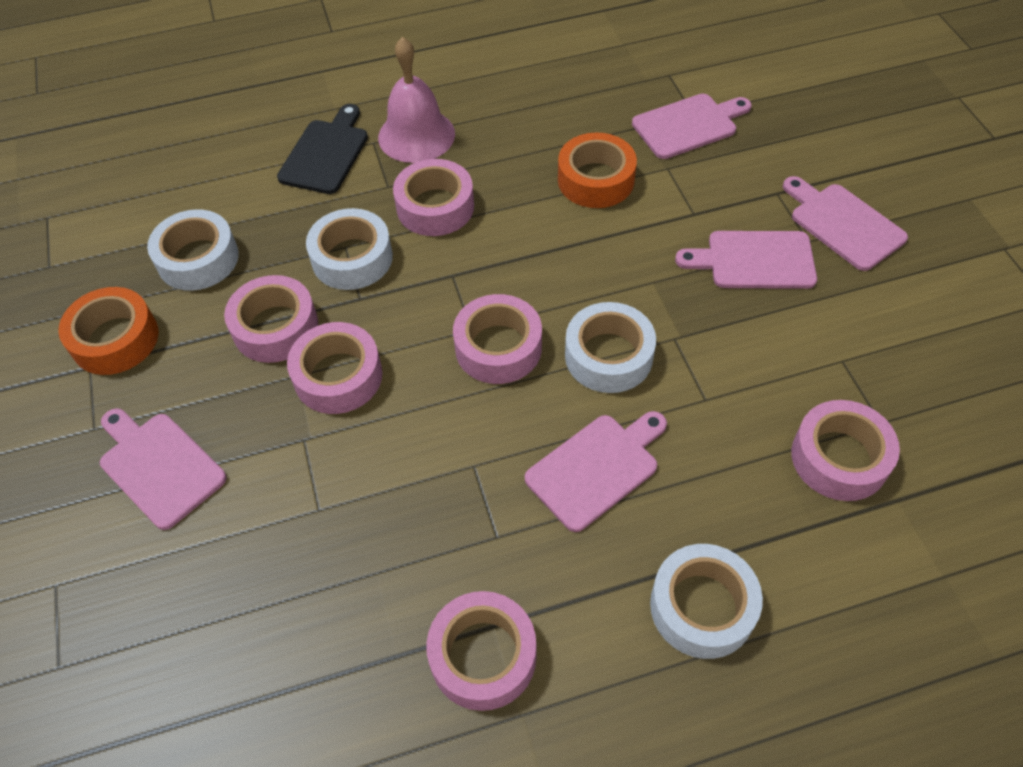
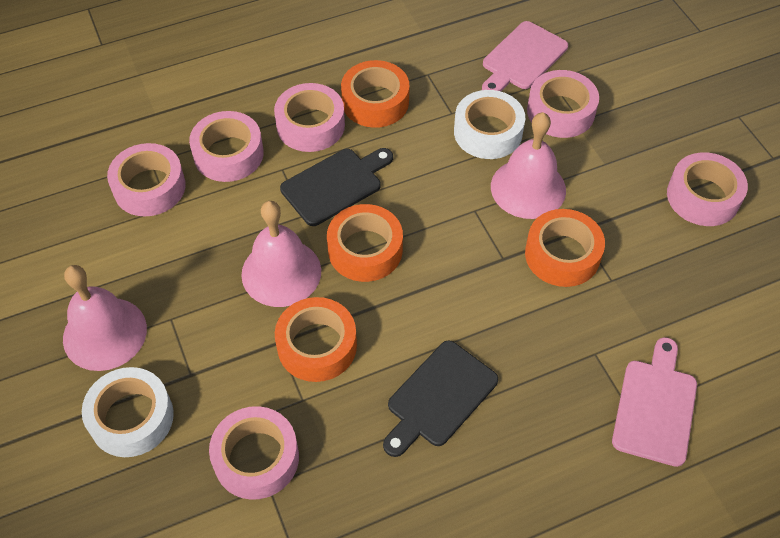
black cutting board: [277,104,368,194] = 1 -> [280,148,393,226] [383,340,498,457] = 2
orange tape: [58,287,159,375] [558,133,637,208] = 2 -> [275,297,357,382] [327,204,403,282] [341,60,409,128] [525,209,605,287] = 4
pink bell: [378,37,455,163] = 1 -> [63,265,147,371] [241,201,321,307] [491,112,566,219] = 3
pink cutting board: [100,408,227,530] [525,411,667,532] [632,94,752,159] [675,231,817,289] [783,176,908,271] = 5 -> [482,21,568,91] [612,337,697,467] = 2
white tape: [147,209,239,291] [306,208,393,290] [565,302,656,393] [650,544,763,659] = 4 -> [82,367,174,457] [454,90,525,159] = 2

